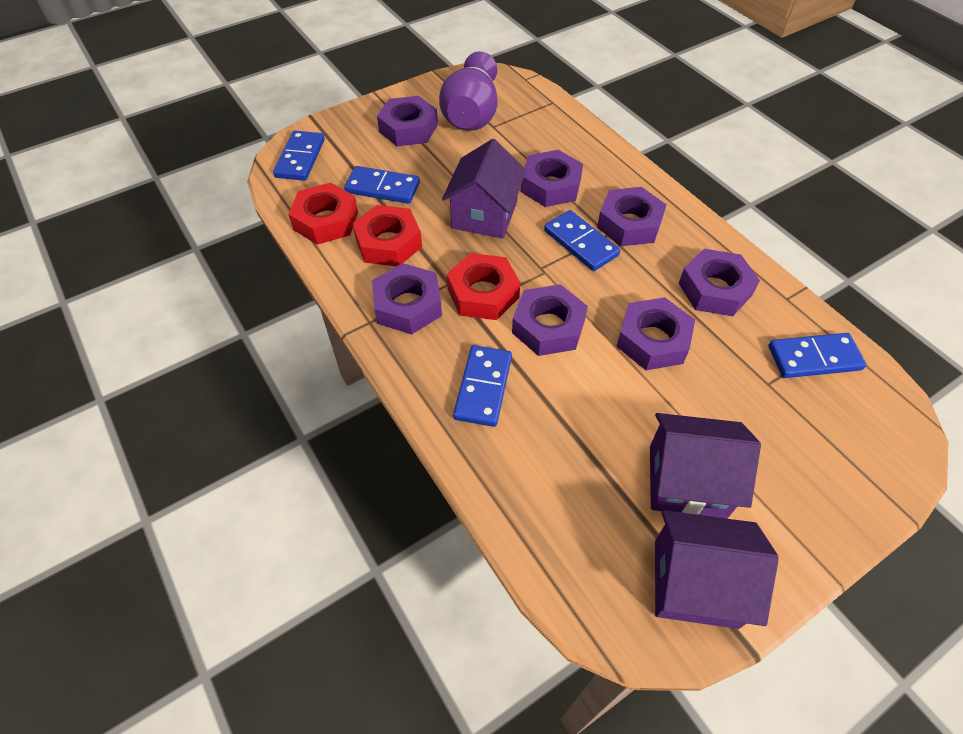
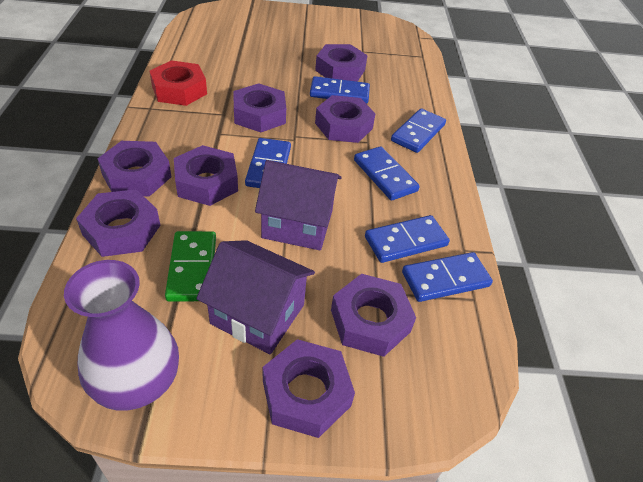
blue domino: [273,131,325,181] [344,166,420,204] [453,345,512,427] [544,210,620,271] [769,333,867,378] = 5 -> [245,138,291,188] [310,76,370,104] [354,146,420,201] [365,215,450,263] [391,108,446,153] [402,252,493,302] = 6
green domino: none = 0 -> [165,231,216,302] = 1
purple house: [442,139,526,239] [650,413,761,519] [655,510,779,629] = 3 -> [196,240,315,354] [255,160,342,250] = 2
purple nut: [372,263,442,334] [377,96,438,146] [512,284,588,356] [521,150,583,207] [597,187,667,246] [616,297,695,370] [678,249,760,316] = 7 -> [76,189,161,257] [97,141,172,196] [174,145,238,206] [234,83,286,132] [263,339,355,438] [315,44,367,82] [315,95,375,143] [331,274,416,357] = 8
red nut: [288,182,358,245] [352,205,422,266] [447,253,520,320] = 3 -> [149,60,207,106] = 1

